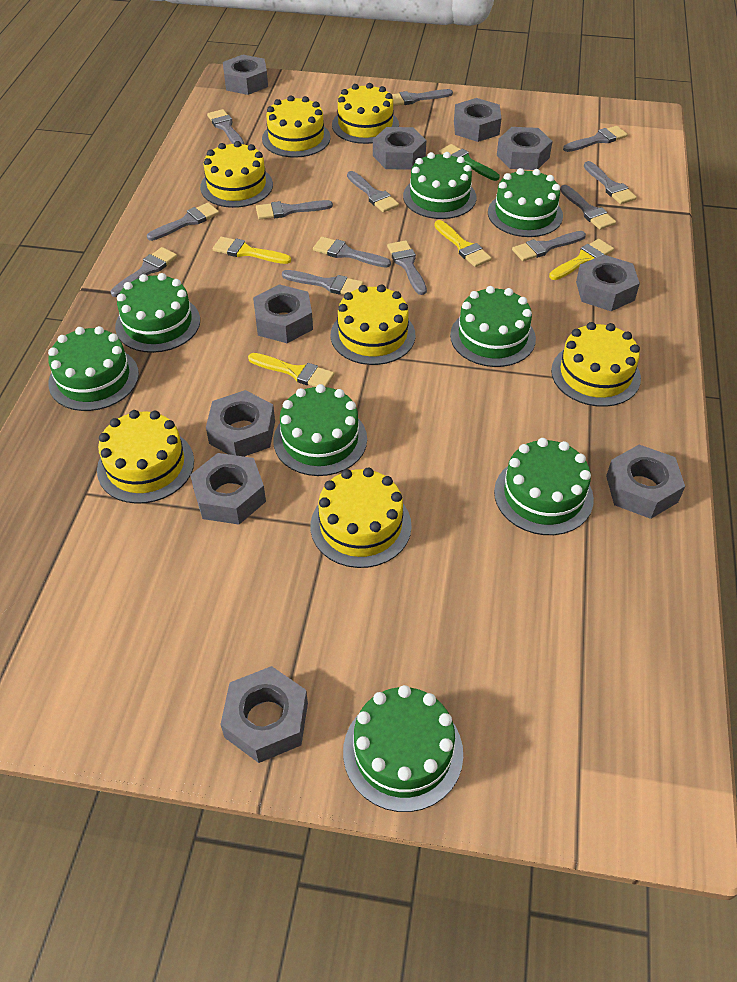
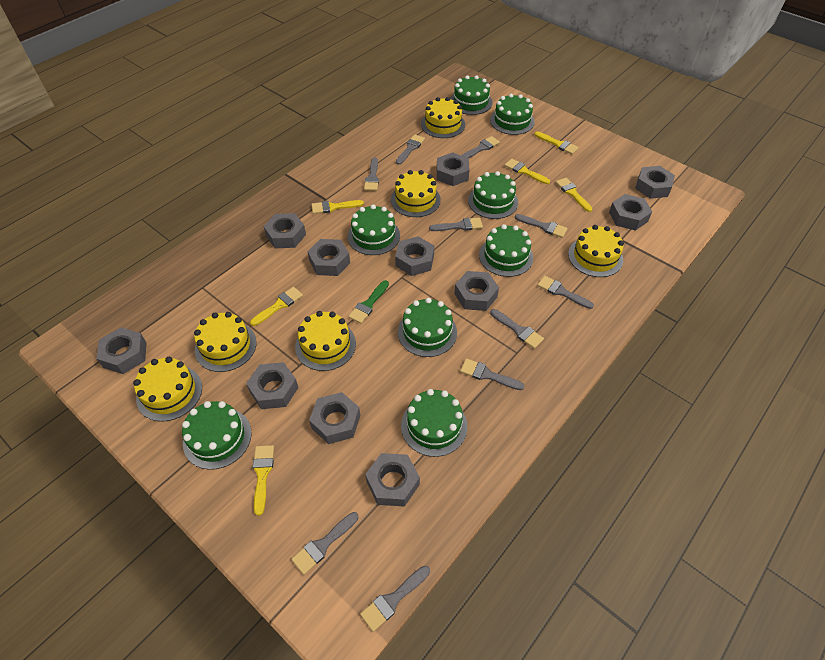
grey brush: [111,247,177,297] [147,203,219,241] [207,109,244,144] [256,200,333,219] [282,270,363,295] [313,237,391,268] [347,171,399,213] [387,240,427,295] [392,89,453,106] [512,231,586,261] [560,185,616,230] [563,126,628,152] [584,161,637,204] = 13 -> [291,512,359,575] [360,566,430,632] [364,157,379,191] [396,135,425,165] [429,217,483,231] [460,358,524,390] [461,136,500,158] [490,309,544,349] [515,214,568,238] [537,276,594,309] = 10
grey nut: [190,453,266,525] [206,390,275,457] [220,666,308,763] [223,55,268,95] [253,284,313,343] [373,127,426,170] [454,98,502,142] [497,127,552,170] [576,254,640,311] [606,445,685,519] = 10 -> [96,327,147,374] [246,362,298,409] [263,213,306,248] [307,239,350,276] [309,392,360,444] [365,453,420,507] [395,236,434,276] [437,152,469,186] [454,271,499,311] [609,194,652,231] [635,166,675,199] = 11
yellow brush: [213,237,291,264] [248,353,334,387] [434,220,492,267] [549,239,614,280] = 4 -> [250,287,303,326] [253,445,274,516] [311,200,364,214] [504,158,550,184] [534,131,579,154] [556,178,592,212] = 6
yellow cake: [97,410,194,504] [200,141,273,208] [262,95,331,158] [311,468,412,568] [331,285,416,365] [332,83,399,144] [551,322,641,407] = 7 -> [133,357,202,422] [194,312,256,372] [295,311,356,371] [391,170,441,217] [421,97,465,138] [568,225,624,277] = 6

